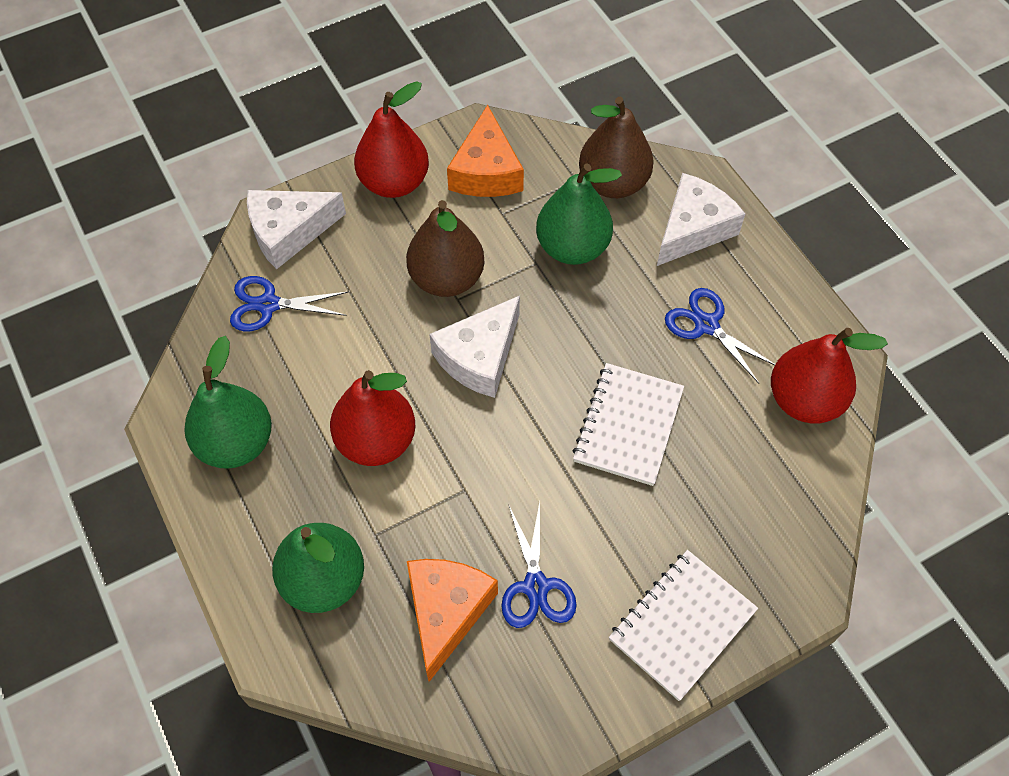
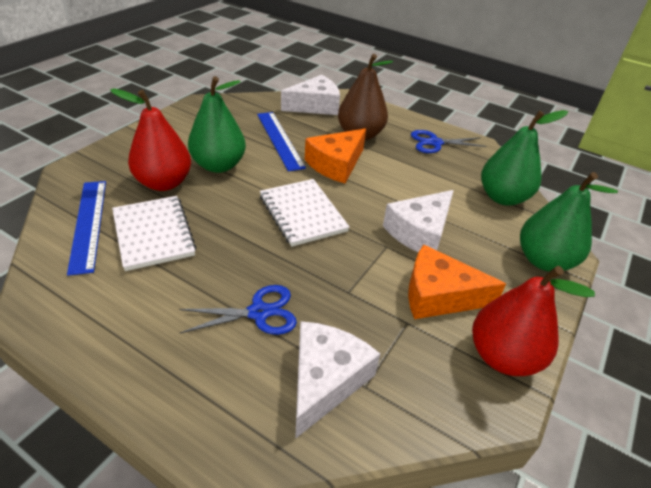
blue ruler: none = 0 -> [67,181,106,276] [257,112,306,172] = 2
blue scissors: [230,276,349,331] [501,502,577,628] [665,288,776,383] = 3 -> [179,285,297,335] [411,130,487,153] = 2
brown pear: [406,200,485,297] [579,97,654,198] = 2 -> [338,54,393,140] = 1
red pear: [330,370,415,466] [354,81,429,198] [771,328,888,424] = 3 -> [110,88,191,191] [472,266,595,376] = 2

